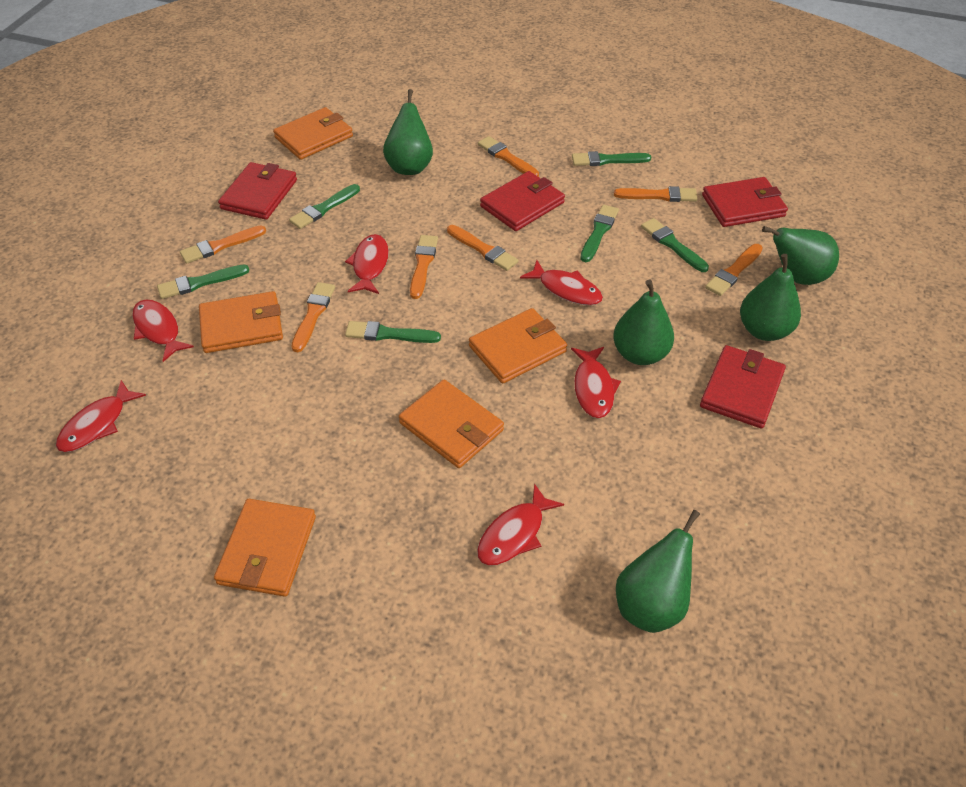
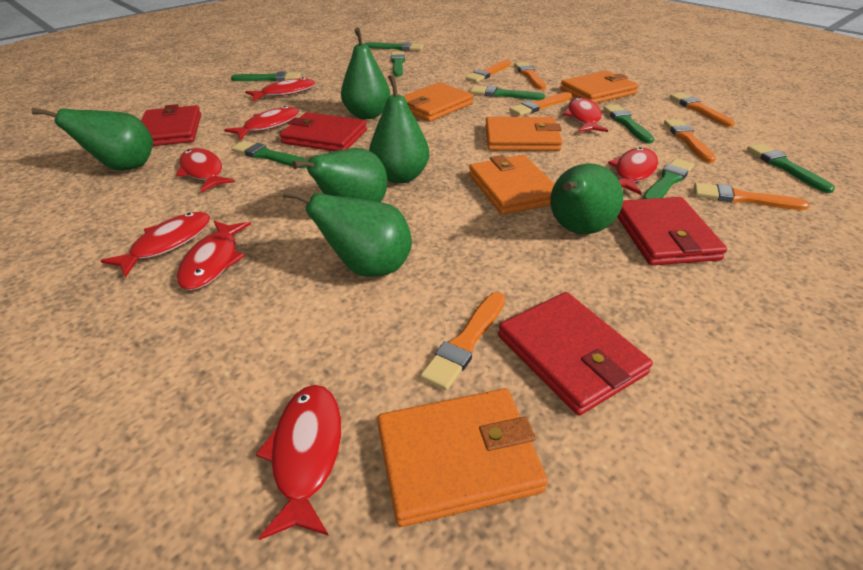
green brush: [157,265,249,299] [289,184,360,229] [345,321,441,343] [572,151,651,166] [580,205,619,262] [641,218,709,272] = 6 -> [231,72,301,81] [231,141,309,168] [365,42,424,51] [391,51,405,77] [470,85,545,100] [603,105,654,144] [643,158,694,199] [747,143,835,193] = 8
green pear: [383,89,433,175] [613,279,674,365] [616,510,700,633] [740,254,801,341] [762,226,839,285] = 5 -> [32,108,153,171] [283,189,412,277] [292,148,388,202] [341,28,390,119] [369,74,429,184] [550,163,623,234] = 6
red fish: [56,380,146,452] [132,299,194,362] [345,234,389,294] [477,483,564,566] [520,260,603,305] [571,347,621,418] = 6 -> [100,212,210,278] [176,148,235,192] [177,221,251,290] [224,106,299,140] [245,77,315,101] [256,385,341,540] [563,97,608,132] [608,147,658,195] = 8

